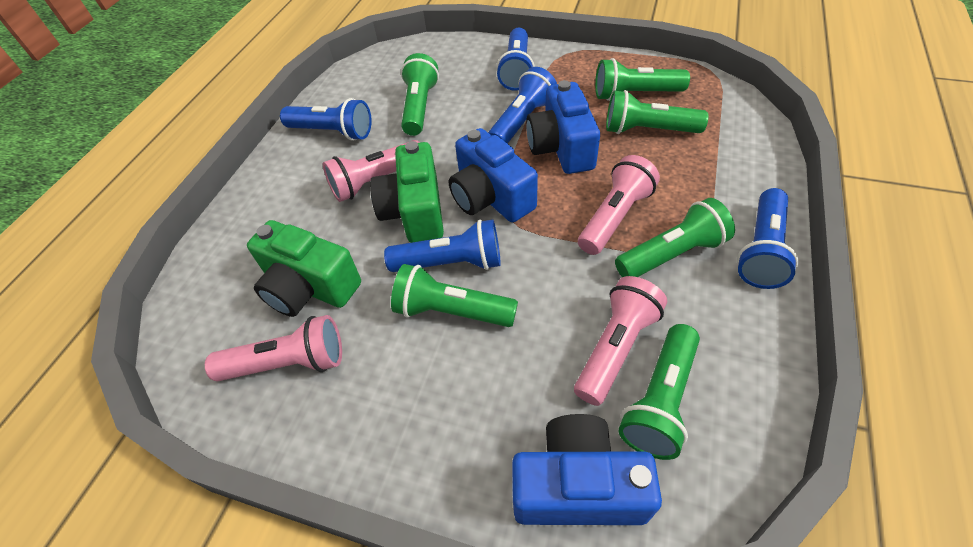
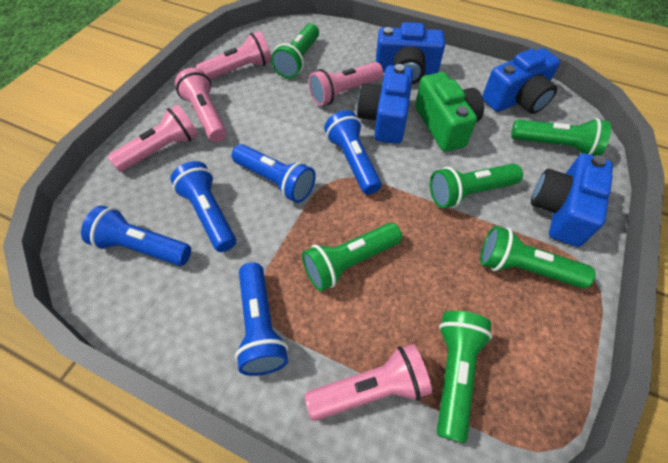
blue camera: [449,128,538,222] [512,414,662,525] [526,80,600,174] = 3 -> [357,64,413,144] [376,22,445,84] [482,48,560,114] [531,153,613,247] = 4
green camera: [247,220,361,317] [370,141,444,243] = 2 -> [415,72,484,152] = 1
pink flashlight: [205,315,342,381] [323,140,420,202] [574,276,667,406] [578,155,660,255] = 4 -> [108,105,198,172] [175,68,227,142] [196,31,271,80] [305,344,432,421] [308,62,383,106] = 5

